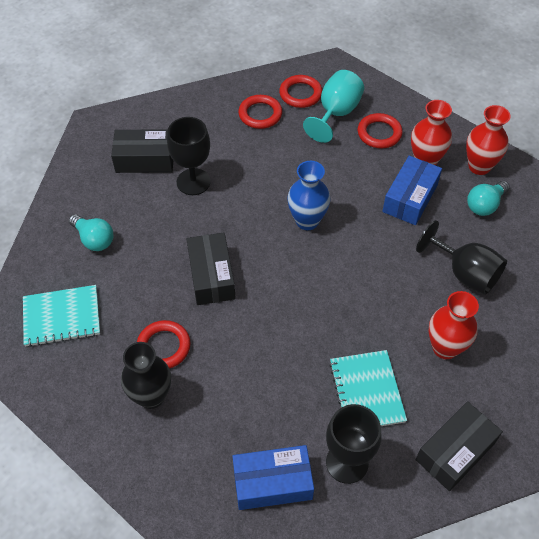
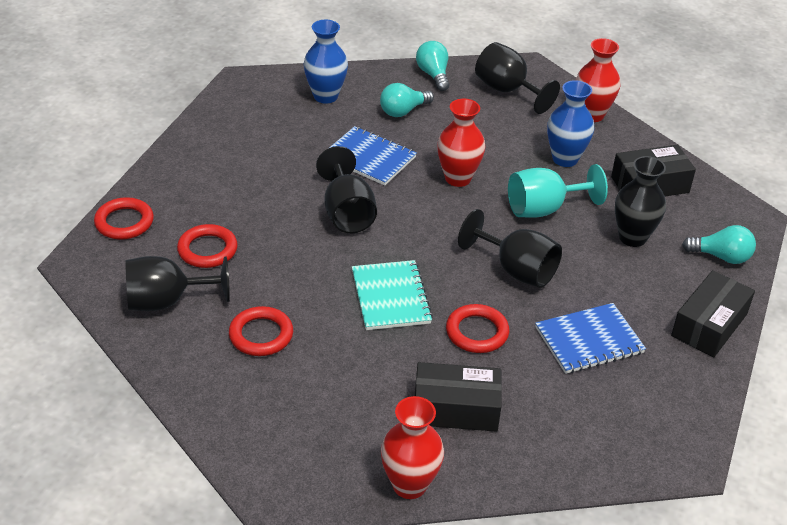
black goblet: [167,117,211,195] [326,404,381,484] [416,220,507,295] = 3 -> [125,256,230,311] [316,146,377,233] [458,209,562,288] [475,42,560,114] = 4
blue box: [232,445,314,510] [382,156,442,225] = 2 -> none = 0
blue notebook: none = 0 -> [329,126,417,186] [535,303,646,374] = 2
blue vase: [287,161,331,230] = 1 -> [303,20,348,104] [547,80,594,167] = 2
turquoise light bulb: [69,214,113,251] [467,181,510,216] = 2 -> [380,83,434,117] [416,41,449,91] [682,225,756,264] = 3
turquoise notebook: [23,285,100,347] [329,350,407,426] = 2 -> [352,260,433,330] = 1

